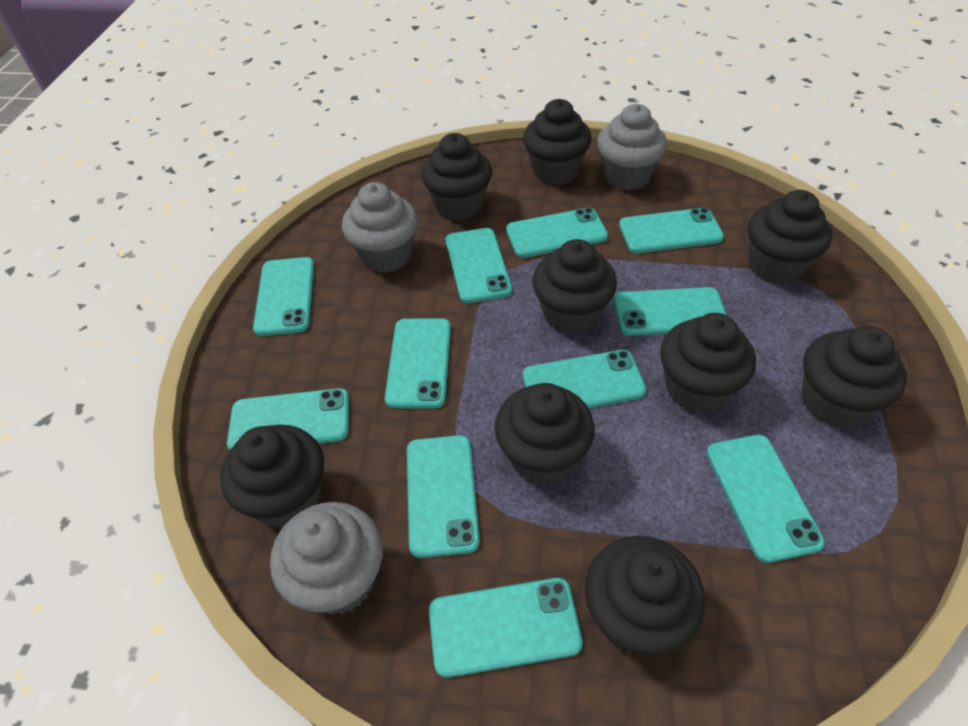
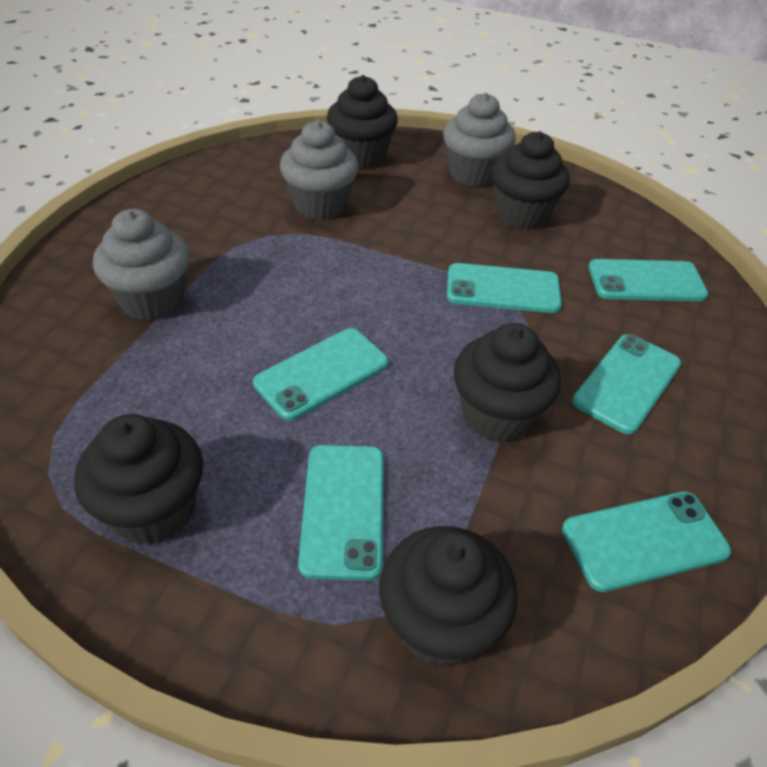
black cupcake: [220,425,324,528] [421,133,492,221] [495,383,595,485] [523,99,592,185] [533,239,617,335] [585,536,705,656] [660,313,756,413] [748,190,832,284] [801,326,907,428] = 9 -> [74,414,203,545] [327,75,398,169] [379,526,518,667] [454,323,561,443] [492,131,570,230] = 5
turquoise phone: [227,388,349,450] [253,257,314,336] [385,319,451,408] [407,435,480,558] [429,578,583,678] [446,228,512,303] [506,208,608,258] [523,350,647,408] [614,287,727,336] [619,208,724,253] [707,435,825,563] = 11 -> [253,328,389,421] [298,445,384,581] [447,263,562,313] [562,491,731,592] [572,334,681,434] [588,259,708,301] = 6

